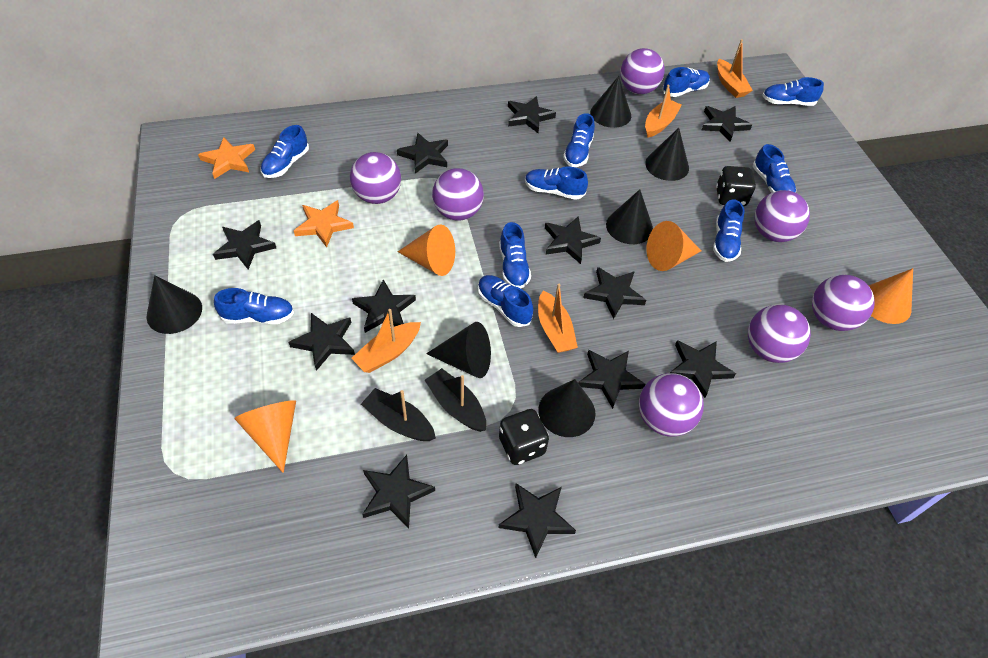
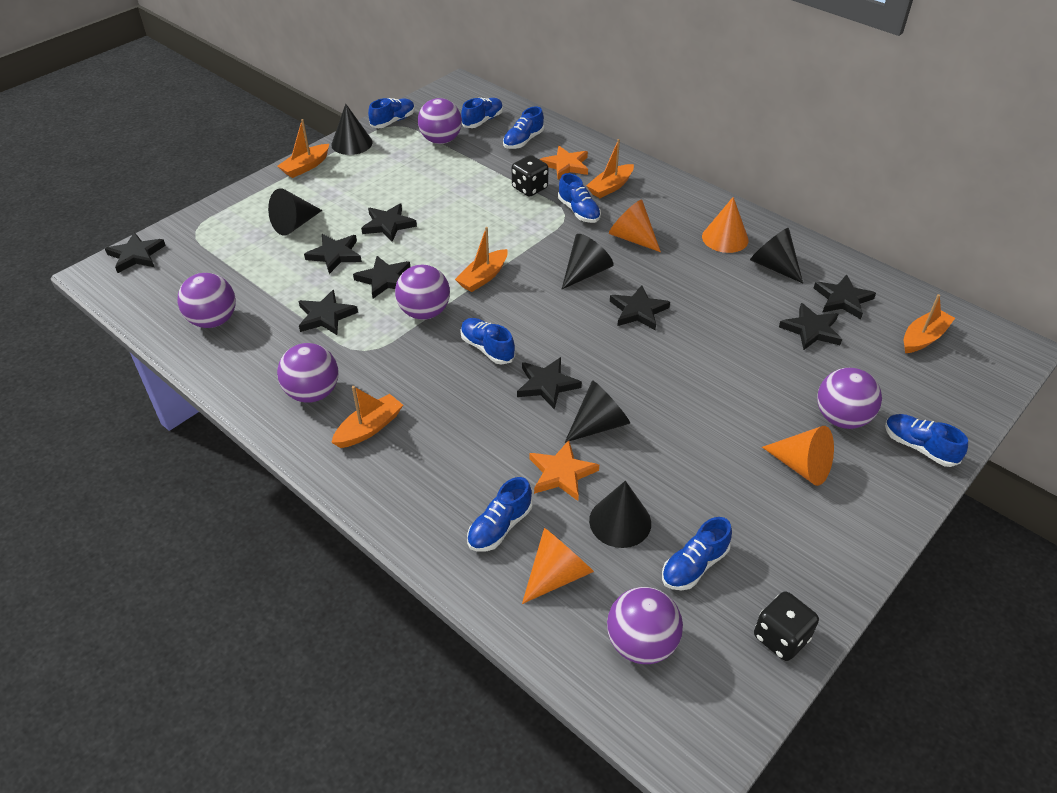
black boat: [361,388,436,441] [425,368,486,432] = 2 -> none = 0
black star: [213,220,276,270] [288,313,355,371] [352,279,416,333] [362,455,435,529] [397,133,448,174] [498,483,576,558] [508,96,556,133] [545,216,601,264] [578,350,646,409] [583,267,646,319] [670,340,736,398] [702,106,752,142] = 12 -> [105,232,166,273] [298,290,358,335] [304,234,362,274] [353,256,410,298] [361,203,417,242] [517,357,582,410] [610,285,670,330] [779,303,842,350] [814,275,876,319] = 9
blue shoe: [214,288,294,324] [261,125,309,178] [478,275,533,327] [499,222,531,288] [525,167,588,200] [563,113,595,167] [662,67,710,97] [713,200,745,262] [753,144,796,193] [762,77,824,106] = 10 -> [368,98,415,128] [460,318,515,365] [461,98,503,128] [467,477,533,552] [503,107,544,149] [558,173,601,223] [662,517,732,590] [885,414,968,467] = 8
orange boat: [351,309,421,373] [538,284,578,353] [645,85,682,138] [717,39,753,98] = 4 -> [278,119,329,178] [331,386,403,448] [455,227,508,292] [586,139,634,198] [904,294,955,353] = 5
purple ball: [350,152,401,204] [432,168,484,220] [620,48,665,94] [639,373,704,437] [748,304,811,363] [755,190,810,242] [812,275,875,331] = 7 -> [177,273,236,328] [277,343,338,403] [395,265,450,320] [418,98,462,144] [607,587,683,664] [817,368,882,429] = 6

